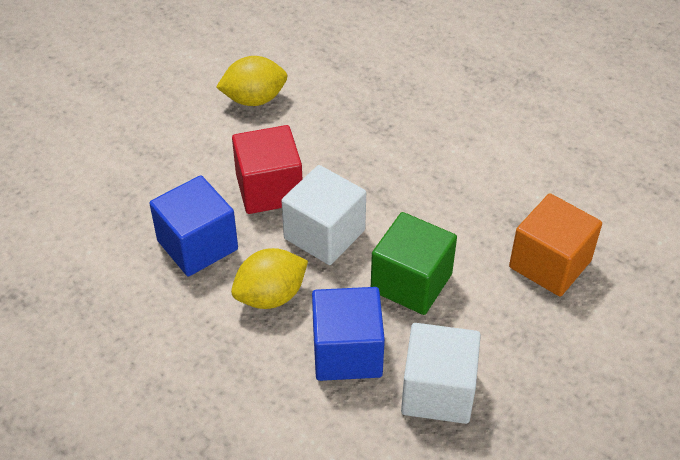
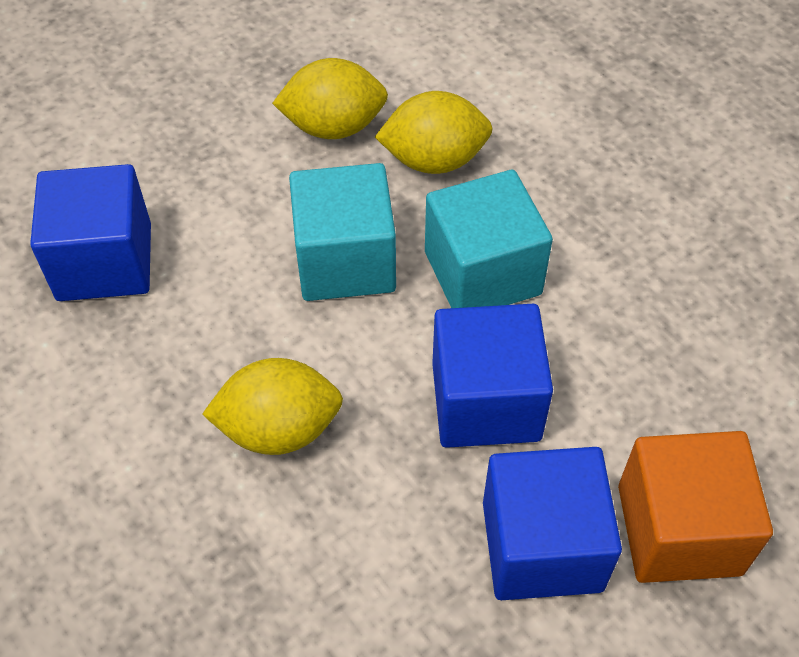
blue cube: [149,175,238,276] [312,287,385,381] = 2 -> [30,164,151,301] [432,304,553,448] [483,447,622,600] = 3
green cube: [371,212,457,315] = 1 -> none = 0
red cube: [232,125,302,214] = 1 -> none = 0
turquoise cube: none = 0 -> [289,163,396,301] [425,170,553,308] = 2
white cube: [281,165,366,265] [401,323,481,424] = 2 -> none = 0
yellow lemon: [216,56,287,106] [231,248,308,309] = 2 -> [202,358,343,455] [272,58,388,139] [375,91,493,174] = 3

